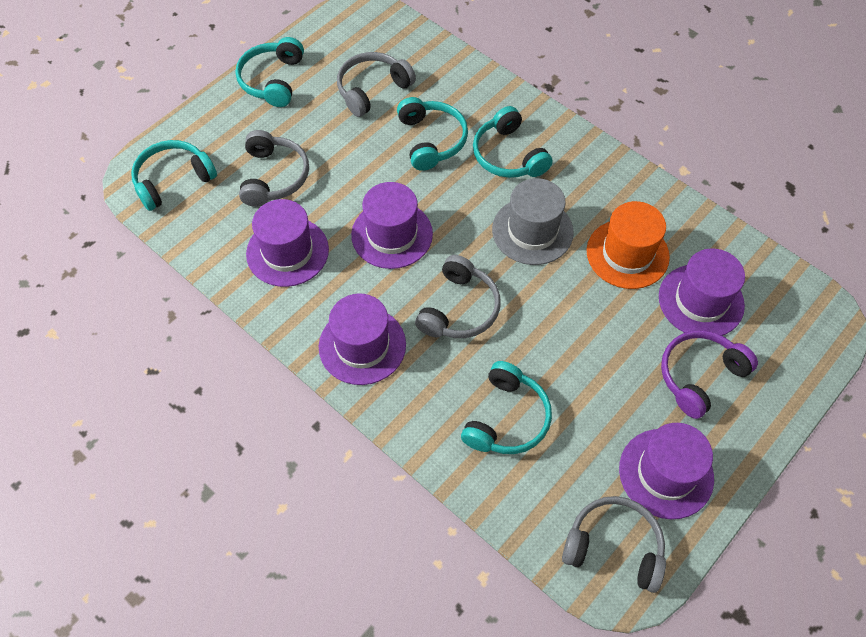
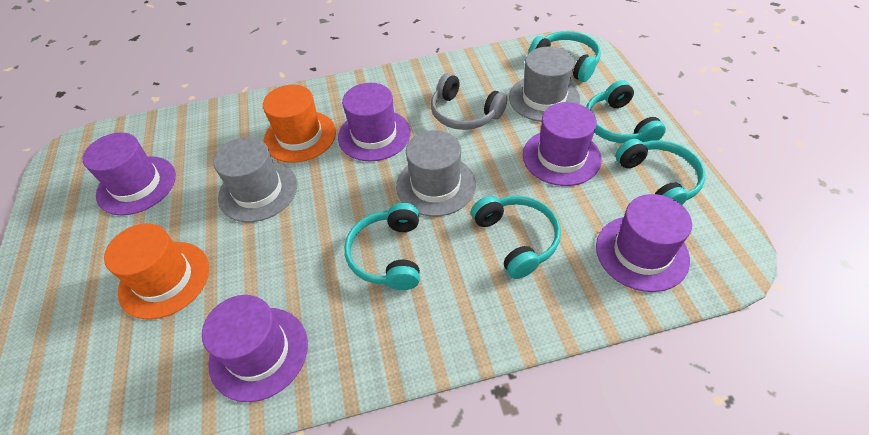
grey hat: [492,178,574,265] = 1 -> [213,137,297,222] [396,130,476,217] [509,47,580,122] = 3
grey headphones: [239,130,309,207] [337,52,416,117] [415,255,501,338] [562,496,666,593] = 4 -> [431,73,507,130] = 1
orange hat: [587,201,670,289] = 1 -> [104,223,209,320] [263,84,336,163] = 2
purple headphones: [661,330,758,419] = 1 -> none = 0

